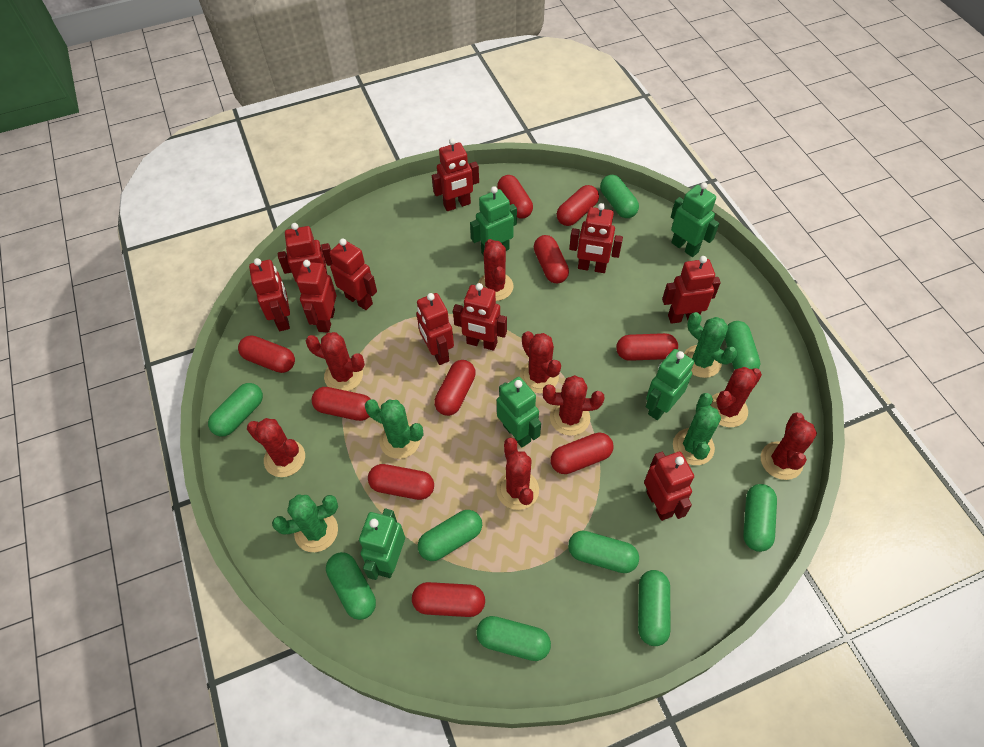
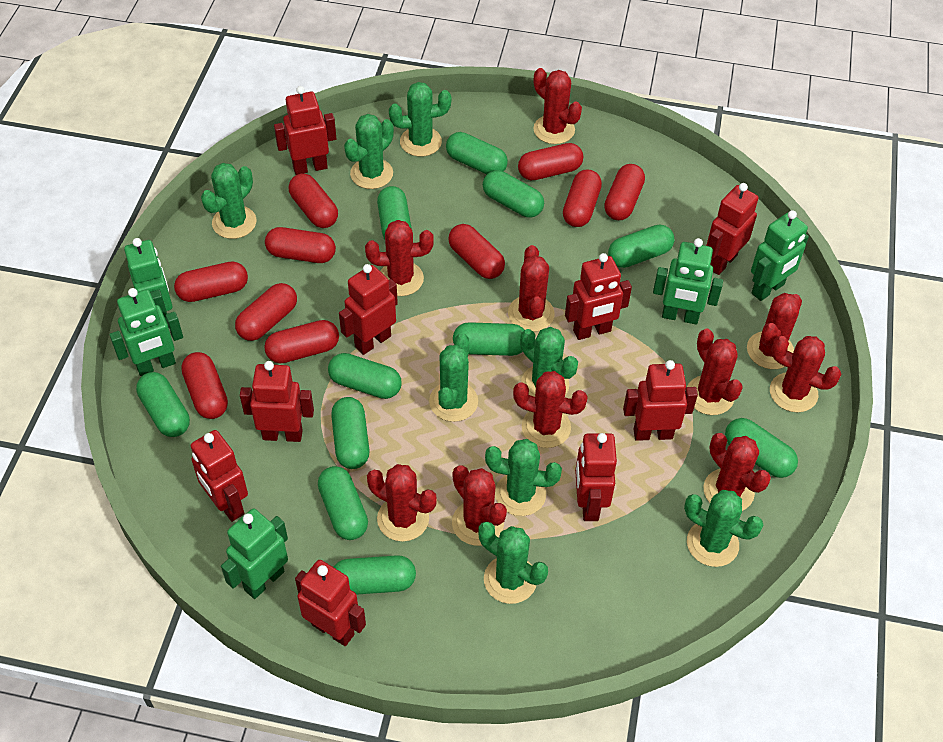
green cactus: [272,494,338,552] [365,399,423,459] [673,393,721,465] [684,312,737,378] = 4 -> [201,163,257,239] [344,114,394,189] [389,82,451,157] [429,333,478,422] [478,522,548,604] [485,439,562,516] [520,327,578,397] [684,490,763,567] = 8
green capsule: [208,383,263,437] [326,552,376,620] [418,510,482,561] [476,616,551,661] [568,531,639,573] [600,175,639,218] [638,570,670,646] [725,321,760,369] [743,484,777,552] = 9 -> [136,372,190,437] [318,466,368,540] [328,353,402,399] [331,397,369,469] [334,555,416,594] [377,186,412,239] [446,132,508,174] [453,322,524,356] [483,170,544,218] [608,225,674,268] [725,418,798,478] = 11
red cactus: [247,418,305,477] [306,332,365,391] [478,239,514,301] [497,437,539,510] [520,331,561,393] [543,375,604,436] [710,367,762,427] [761,413,817,480] = 8 -> [365,220,434,296] [367,464,437,542] [452,465,507,546] [508,245,554,332] [513,371,588,448] [533,68,582,144] [687,328,743,415] [704,433,771,511] [747,293,802,369] [770,336,841,412] = 10
red robot: [249,258,290,331] [278,223,332,282] [297,260,336,333] [330,239,377,310] [416,293,454,365] [432,138,479,211] [453,283,507,351] [569,203,623,273] [644,452,694,521] [662,256,721,324] = 10 -> [191,430,248,522] [240,361,314,442] [274,86,336,175] [295,560,366,646] [339,264,398,355] [565,253,632,340] [575,433,617,521] [623,360,698,441] [706,183,759,275] = 9

